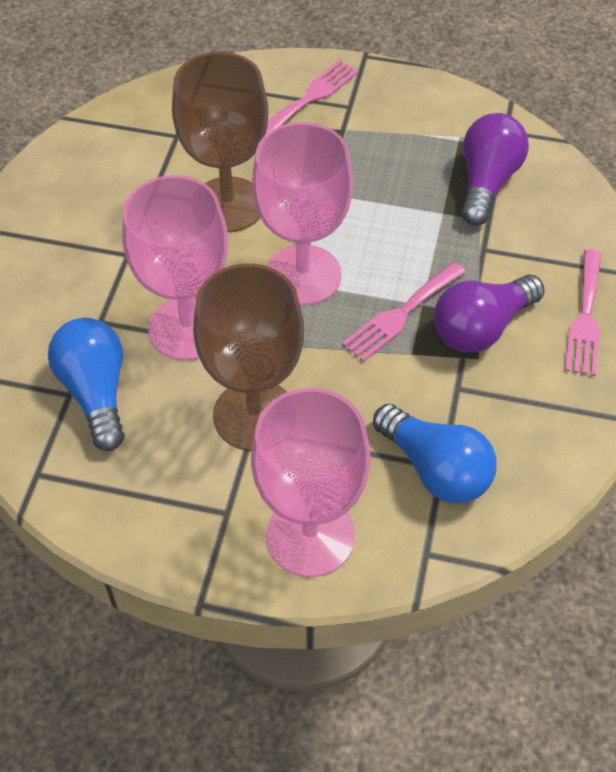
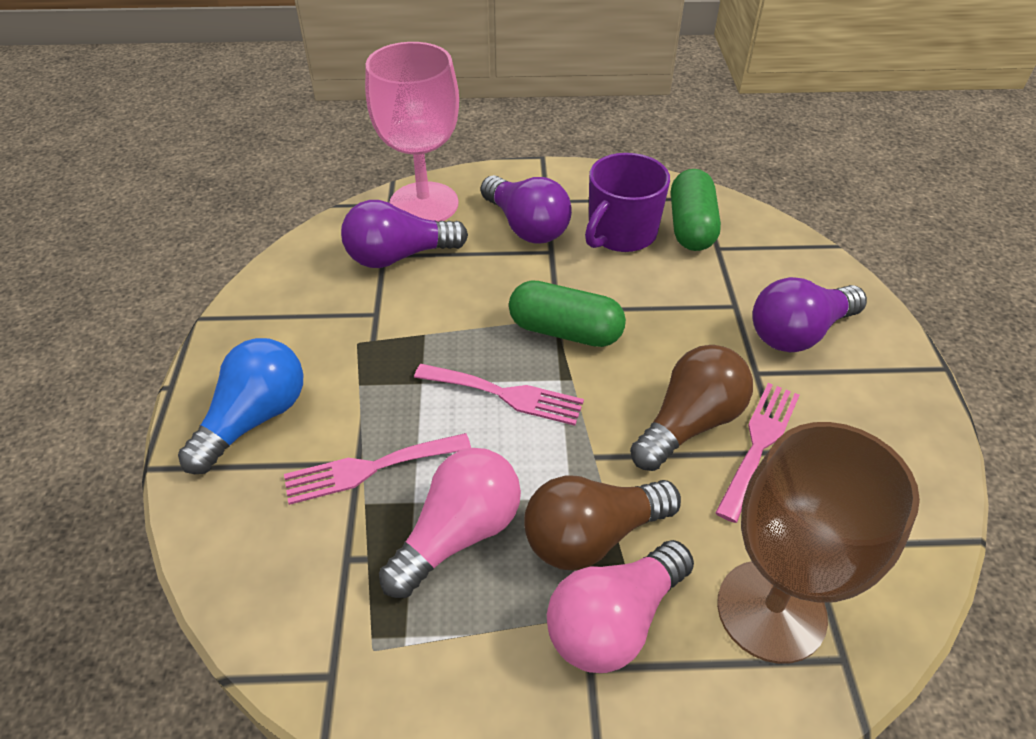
blue light bulb: [48,318,125,451] [373,404,497,504] = 2 -> [178,338,303,474] = 1
brown goblet: [172,52,268,233] [193,263,304,451] = 2 -> [717,422,920,664] = 1
brown light bulb: none = 0 -> [524,475,681,570] [630,345,753,471] = 2
green capsule: none = 0 -> [509,280,626,347] [671,169,721,251] = 2
pink goblet: [122,175,228,361] [251,388,370,577] [252,122,353,306] = 3 -> [365,42,459,222] = 1
pink light bulb: none = 0 -> [379,448,521,598] [547,540,694,673] = 2
purple light bulb: [434,274,545,353] [461,113,529,226] = 2 -> [341,200,468,268] [481,175,572,243] [752,277,867,352] = 3
purple mug: none = 0 -> [585,153,670,252] = 1

